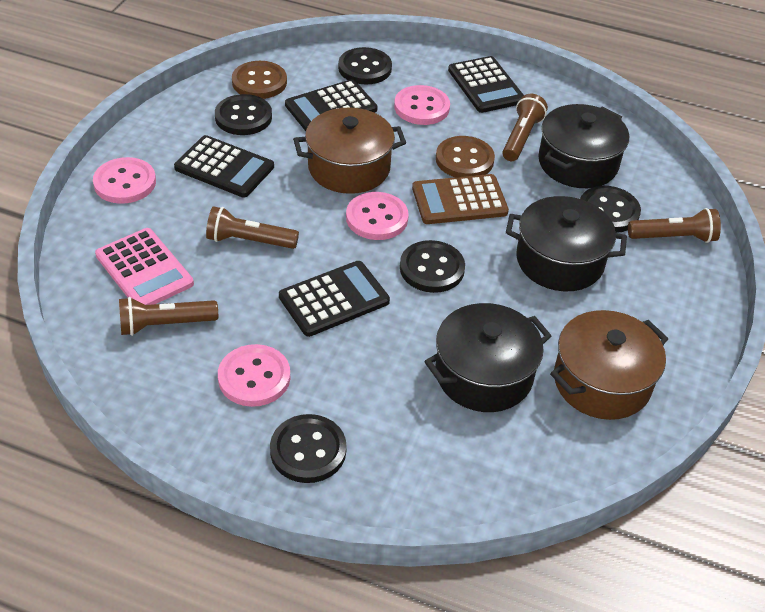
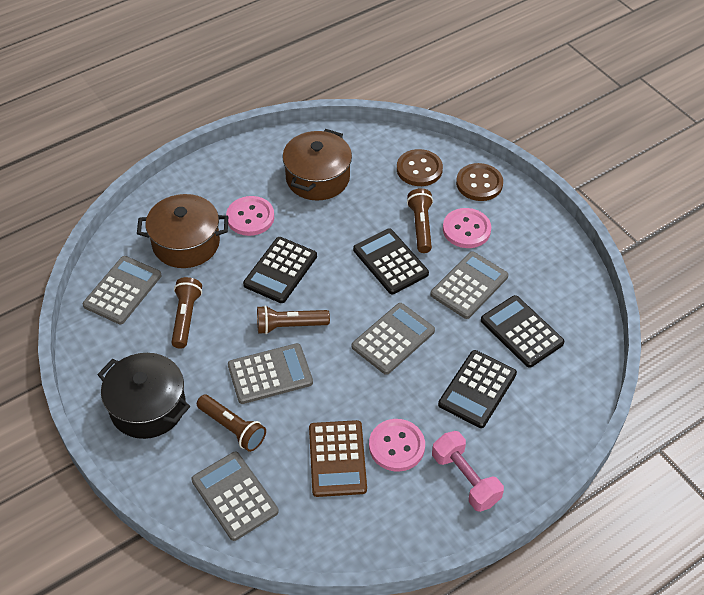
black button: [215,94,272,135] [270,414,347,483] [338,47,392,84] [400,240,465,293] [580,186,641,233] = 5 -> none = 0
black pot: [424,303,551,412] [506,196,627,291] [538,104,629,188] = 3 -> [97,353,190,439] = 1
grey calculator: none = 0 -> [83,256,162,324] [191,452,279,541] [228,343,313,404] [352,303,435,375] [430,251,508,319] = 5
pink button: [93,157,156,204] [218,344,290,407] [346,192,409,240] [394,85,450,125] = 4 -> [226,196,274,236] [369,419,425,472] [443,208,491,248] = 3
pink calculator: [95,228,194,305] = 1 -> none = 0
pink dumbbell: none = 0 -> [432,431,504,512] = 1

